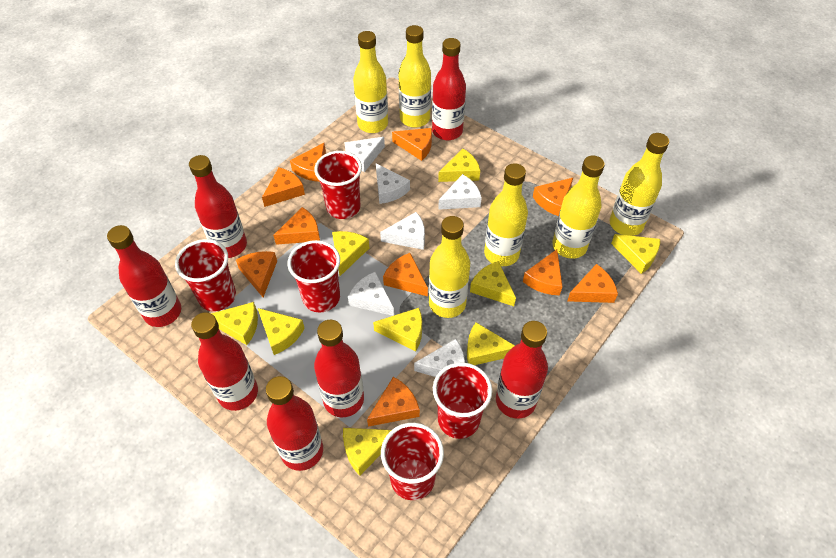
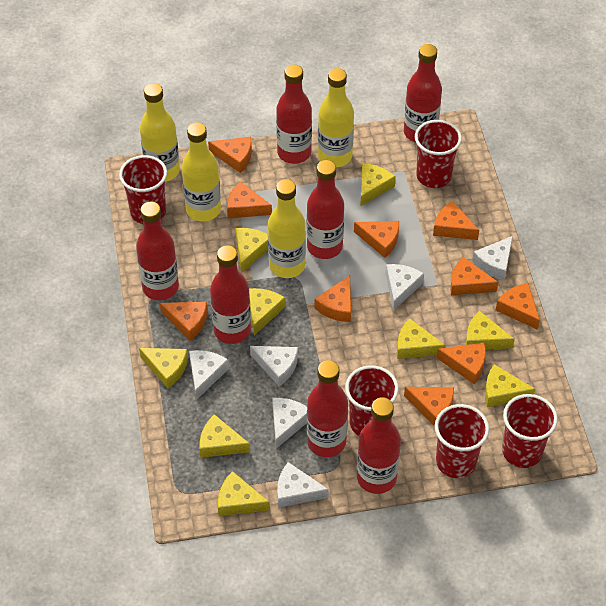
yellow bottle: [353,31,388,133] [398,25,431,128] [429,216,470,318] [484,163,528,266] [552,155,605,259] [610,133,669,236] = 6 -> [140,83,180,182] [182,122,221,222] [268,179,306,278] [318,68,354,167] = 4

